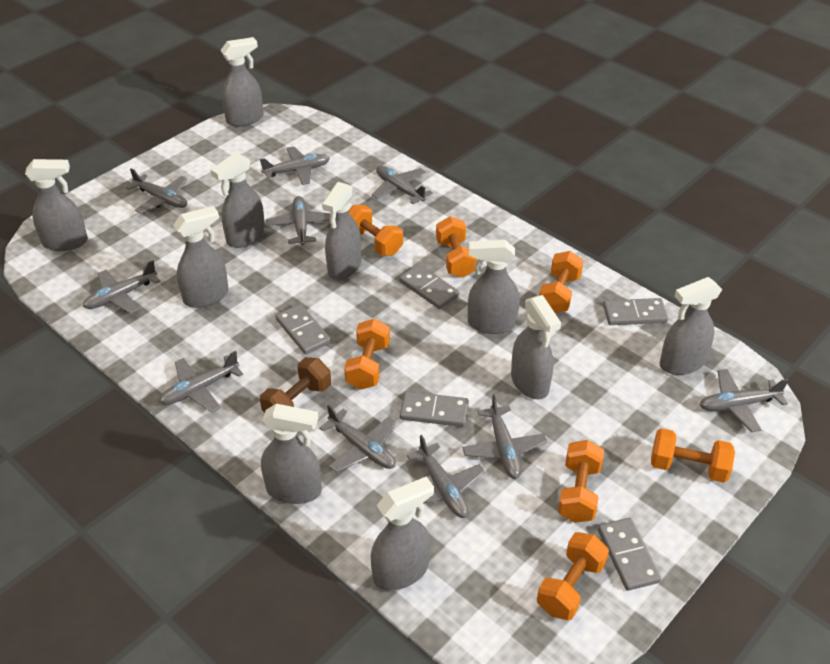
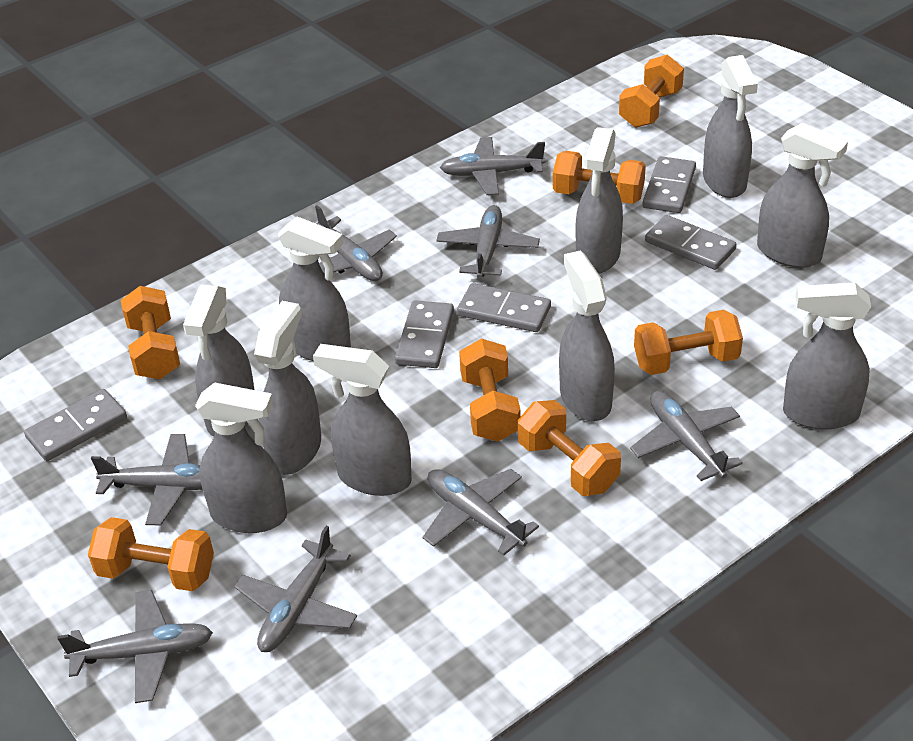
brown dumbbell: [260,357,331,413] = 1 -> none = 0
grey plane: [83,260,161,314] [126,168,187,214] [159,351,243,412] [260,146,330,185] [266,196,330,246] [319,404,396,472] [372,166,433,204] [407,435,485,518] [462,394,547,479] [700,369,789,432] = 10 -> [58,590,213,703] [91,434,203,525] [234,526,357,652] [315,205,397,281] [423,469,539,556] [436,205,540,279] [440,137,545,195] [630,391,743,481] = 8

